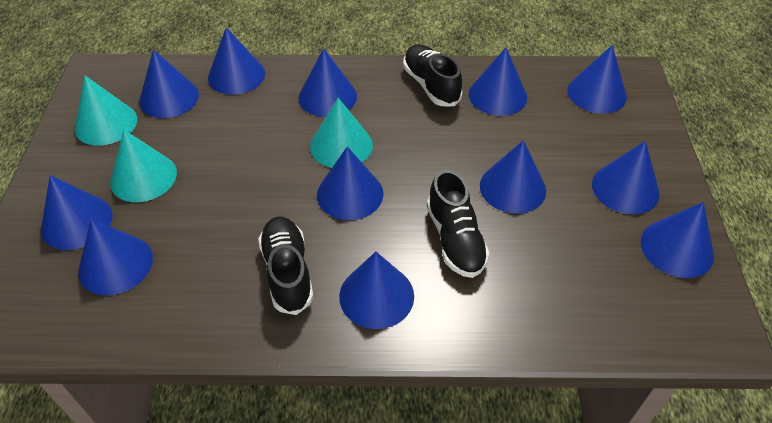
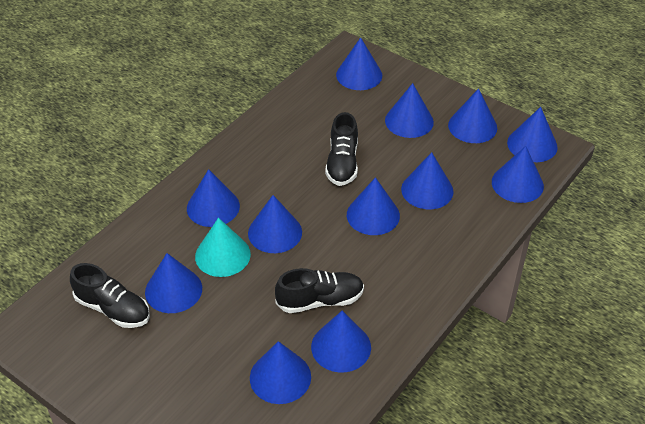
turquoise cone: [75,76,137,146] [110,130,177,202] [310,98,373,168] = 3 -> [195,218,251,277] = 1

